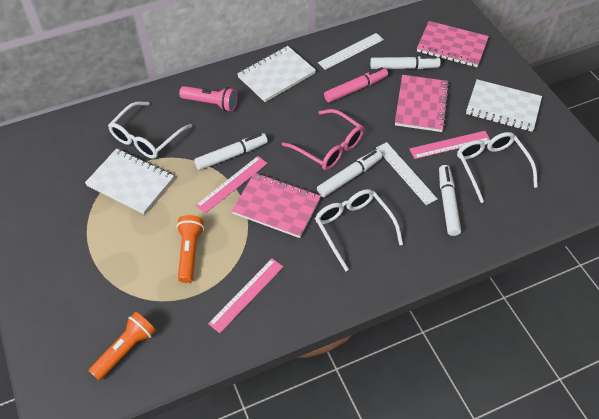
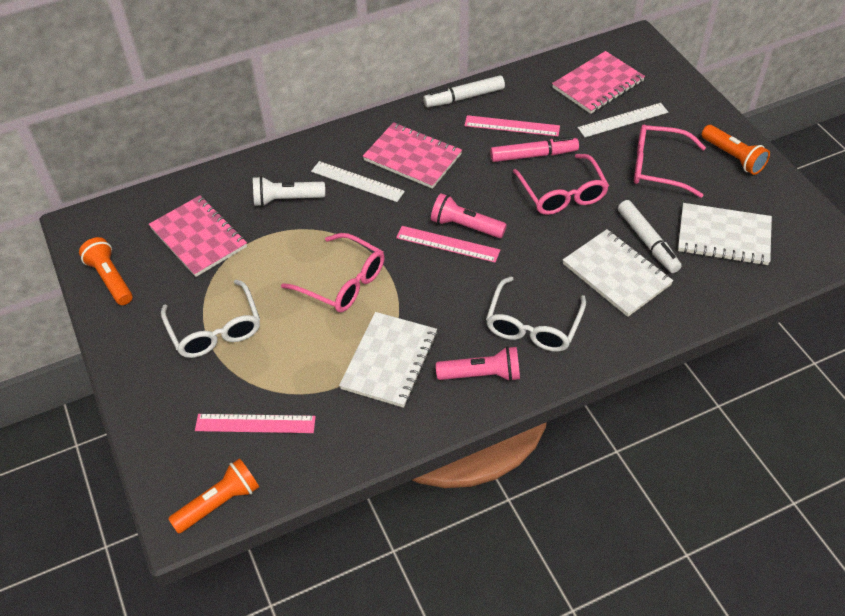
orange flashlight: [89,312,156,381] [176,215,204,283] = 2 -> [79,237,133,305] [168,458,259,534] [701,125,770,175] = 3
pink flashlight: [179,86,237,111] = 1 -> [431,193,507,238] [436,346,520,381] = 2
pink glasses: [282,109,364,170] = 1 -> [281,233,384,313] [513,154,609,215] [634,125,706,198] = 3
white flashlight: none = 0 -> [253,176,325,207] = 1
white glasses: [108,101,193,159] [315,189,403,271] [457,132,538,203] = 3 -> [161,279,260,358] [486,277,586,352] = 2
white marker: [194,133,268,170] [317,150,382,197] [370,56,441,69] [439,165,461,236] = 4 -> [423,75,505,107] [618,200,682,273] = 2

